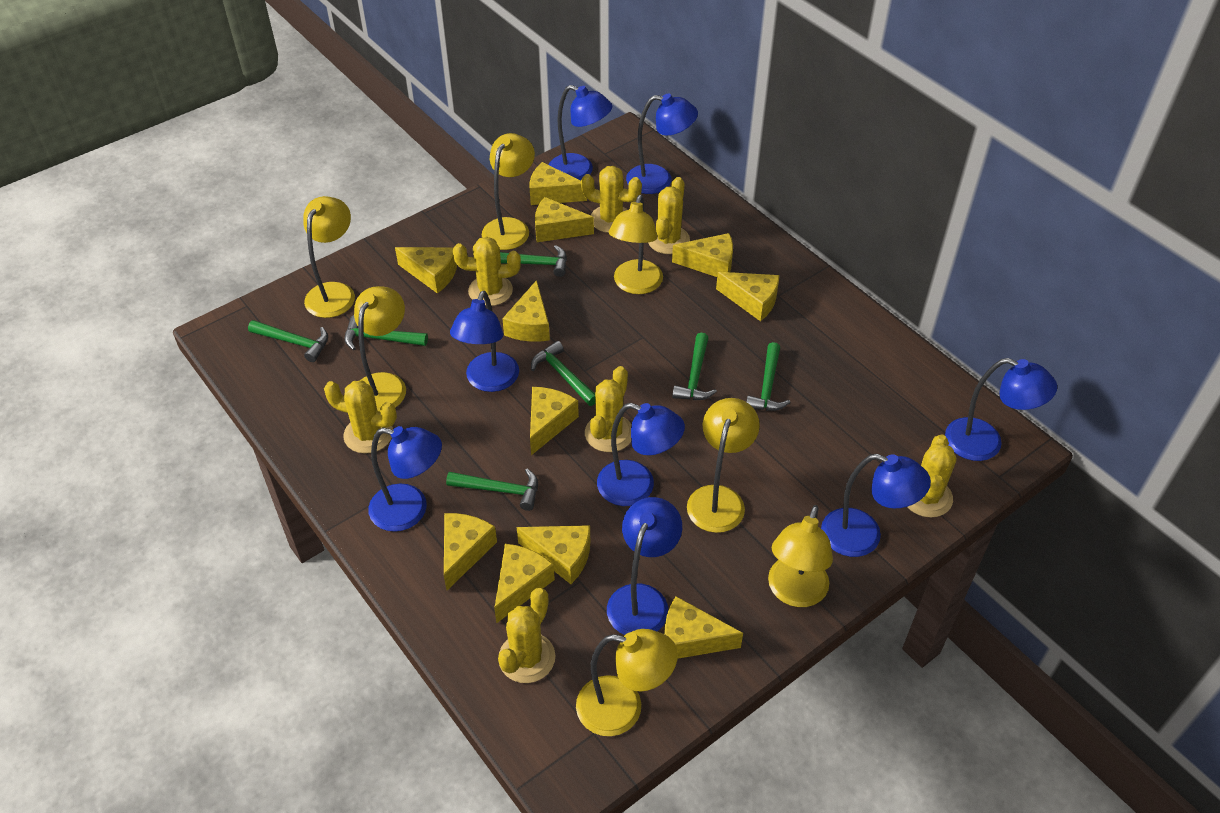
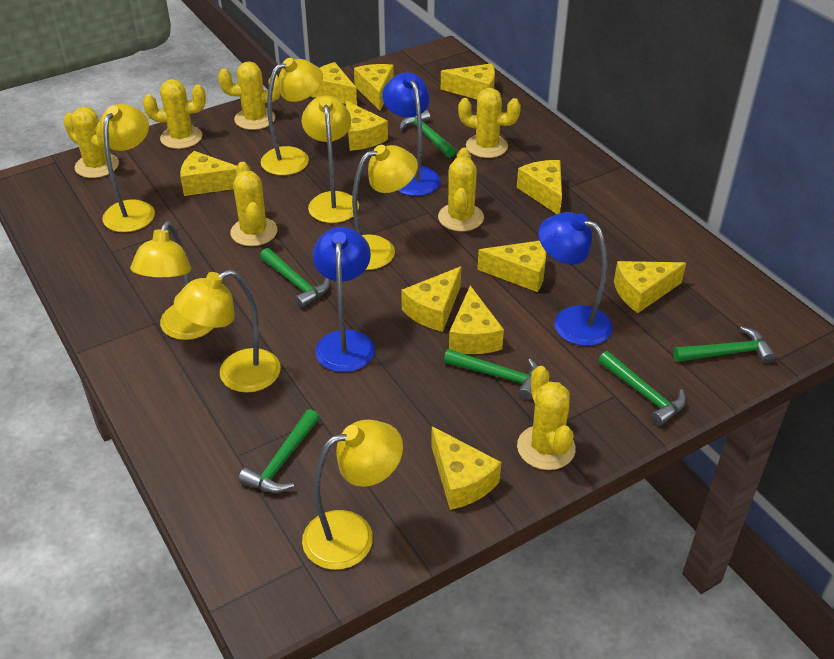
blue lamp: [368,426,442,532] [450,291,519,392] [548,85,612,180] [597,403,685,506] [607,497,682,635] [626,94,698,194] [821,454,931,557] [945,358,1057,461] = 8 -> [312,227,375,372] [382,72,441,196] [538,212,613,346] = 3
green hammer: [248,320,328,362] [344,315,428,350] [446,468,538,511] [500,245,567,277] [531,341,595,406] [672,333,717,400] [746,342,791,411] = 7 -> [239,409,320,493] [260,248,330,308] [400,110,456,158] [444,349,538,400] [598,351,686,426] [673,326,776,364] = 6

